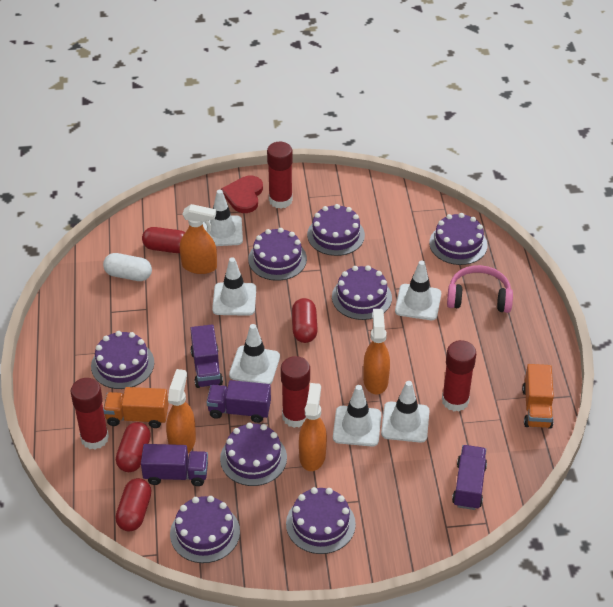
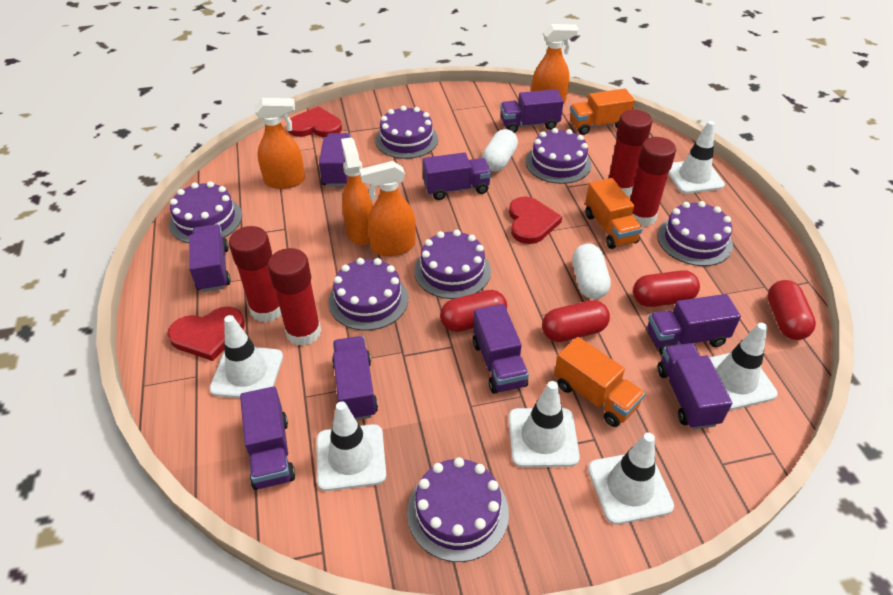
orange truck: [103,387,169,428] [522,364,554,429] = 2 -> [554,337,645,427] [570,88,635,135] [585,178,643,249] = 3
pink headphones: [447,265,513,313] = 1 -> none = 0
purple cake: [91,331,154,389] [170,496,240,563] [220,423,287,486] [248,228,307,281] [286,487,356,554] [307,204,365,256] [332,265,392,320] [429,213,488,265] = 8 -> [169,181,242,243] [329,258,408,330] [375,106,438,159] [407,457,509,562] [414,230,491,299] [526,128,591,184] [657,201,733,266] = 7
purple truck: [141,444,208,486] [190,324,223,388] [207,380,271,423] [452,445,487,510] = 4 -> [189,224,231,292] [240,386,295,490] [319,133,351,187] [332,336,378,420] [423,152,491,200] [473,304,529,394] [500,89,564,133] [647,294,741,355] [658,343,732,429] = 9
red heart: [221,176,263,213] = 1 -> [168,307,245,361] [288,106,342,137] [509,197,562,244] = 3
white capsule: [103,253,152,281] = 1 -> [482,129,518,172] [572,243,611,299] = 2

